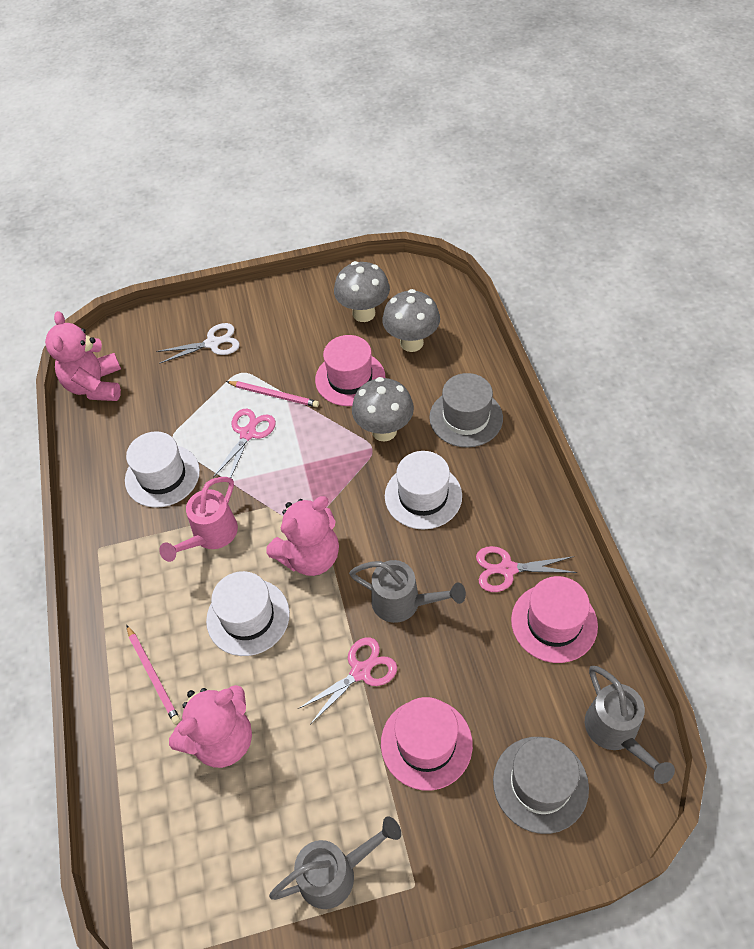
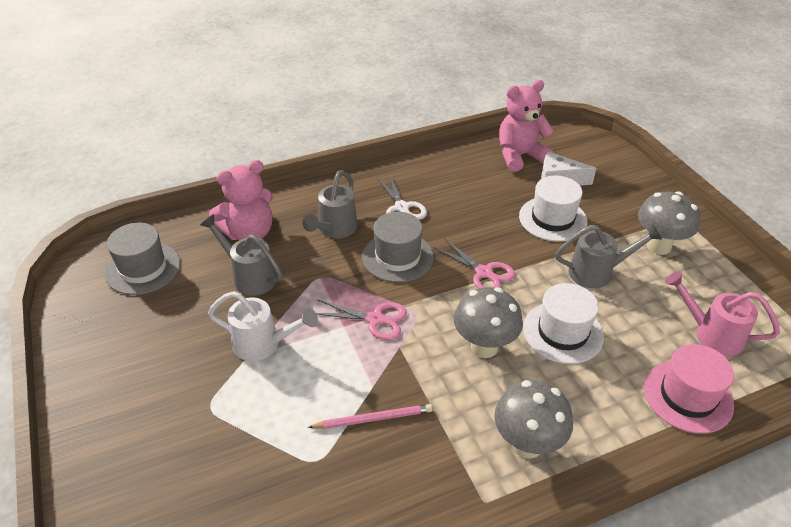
pink hat: [315,335,385,406] [381,697,473,791] [511,576,598,663] = 3 -> [644,344,734,434] = 1
pink pencil: [126,625,180,724] [226,381,319,407] = 2 -> [308,404,433,429] = 1
pink scissors: [213,409,276,478] [298,637,397,725] [476,546,577,592] = 3 -> [316,300,407,340] [434,239,515,288] = 2
pink teddy bear: [45,311,121,401] [169,685,252,768] [266,496,339,576] = 3 -> [209,160,273,240] [499,80,554,172] = 2
white cheese: none = 0 -> [541,152,596,186] = 1
white hat: [125,431,200,508] [206,571,290,656] [385,451,462,530] = 3 -> [519,175,588,242] [523,283,604,364] = 2
white watering can: none = 0 -> [208,291,318,361] = 1

